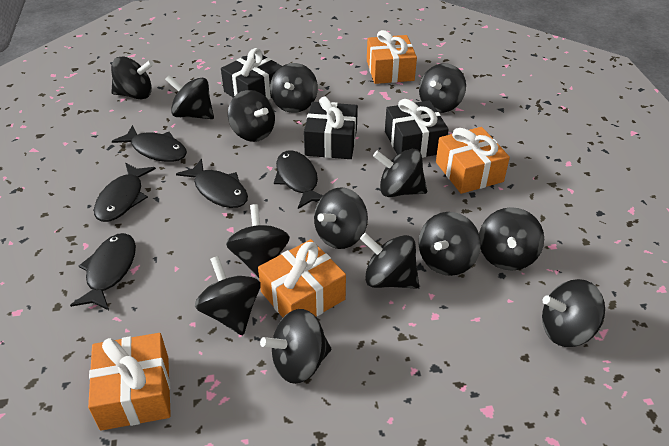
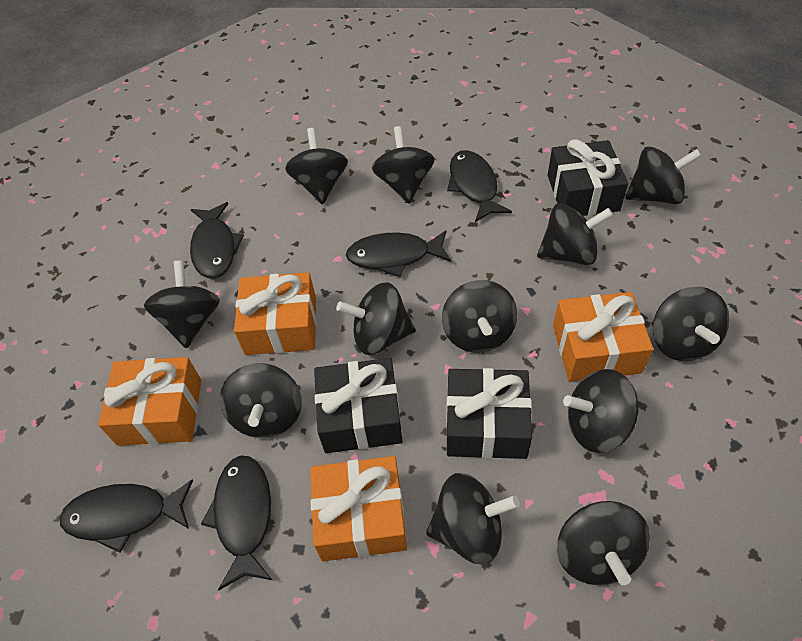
black spinning top: [111,56,154,99] [165,75,214,119] [195,256,260,335] [226,204,290,278] [228,90,275,142] [260,309,331,384] [270,63,318,113] [314,187,368,249] [360,233,419,289] [373,149,427,197] [419,63,466,113] [419,212,481,276] [479,207,544,271] [542,279,605,347] = 14 -> [144,260,220,348] [220,363,302,438] [285,128,348,204] [336,282,416,355] [372,126,434,203] [426,473,520,565] [442,280,517,353] [537,204,613,265] [557,501,650,585] [563,369,639,453] [625,146,701,204] [653,287,730,361] = 12

